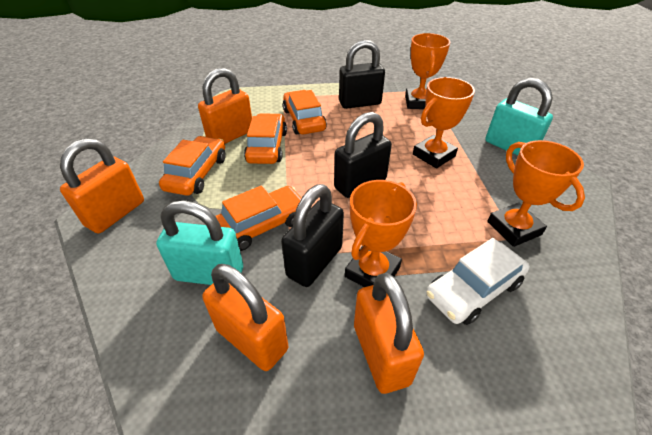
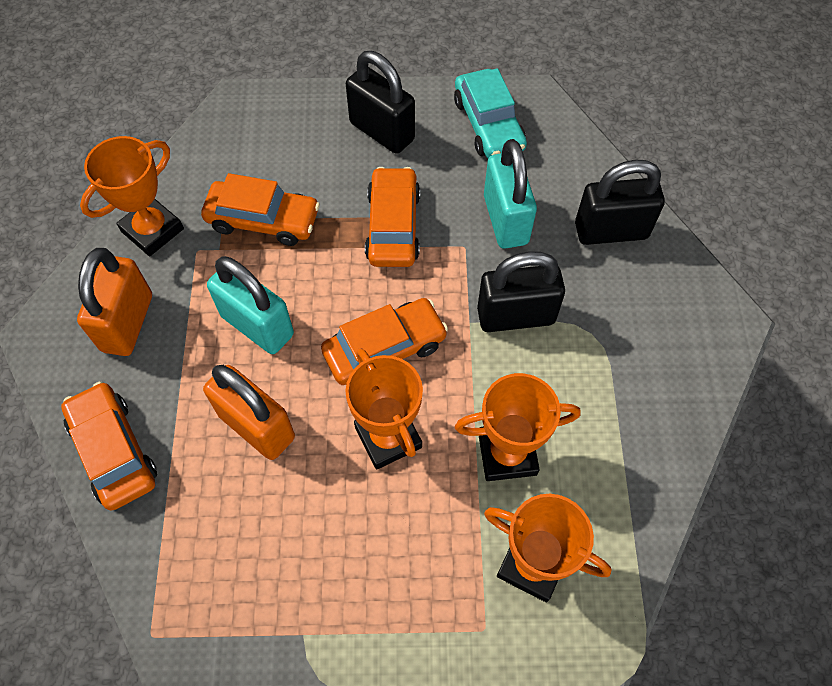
orange padlock: [60,138,144,233] [198,68,252,144] [202,264,288,371] [354,273,424,394] = 4 -> [77,248,152,356] [203,365,295,460] = 2
turquoise car: none = 0 -> [454,68,527,159] = 1
white car: [426,238,530,325] = 1 -> none = 0

